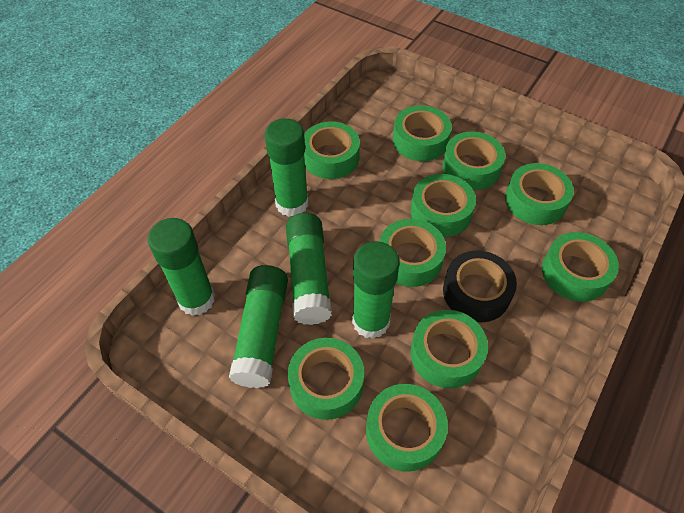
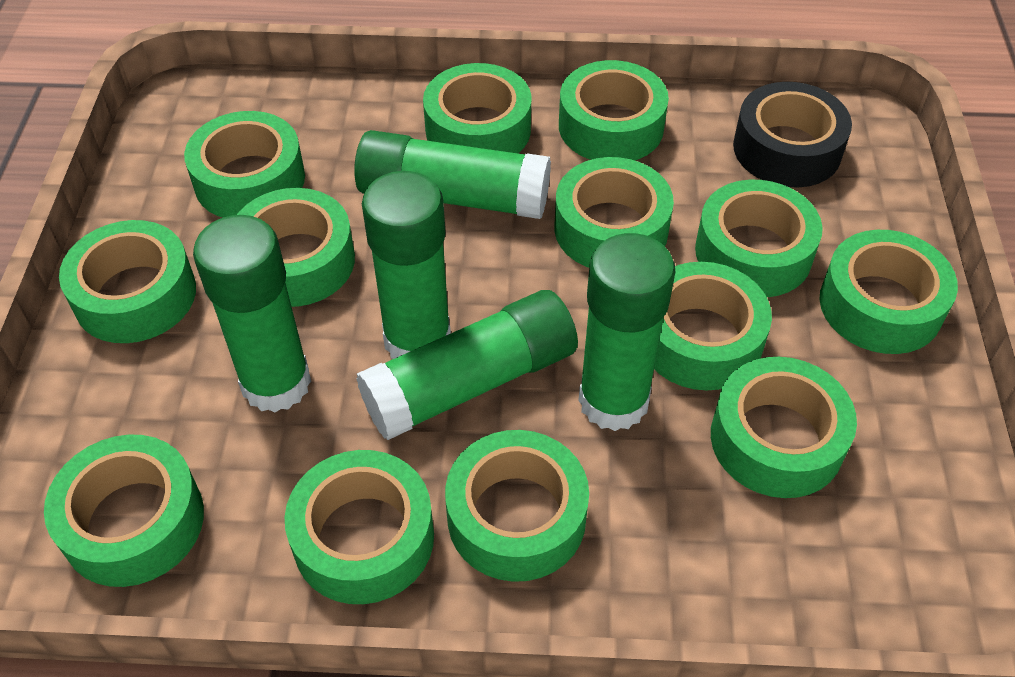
green tape: [288,338,364,420] [304,121,360,179] [366,384,448,471] [380,219,446,287] [393,105,452,161] [411,174,476,237] [411,310,488,389] [442,131,506,190] [505,163,574,225] [542,232,619,302] = 10 -> [44,435,204,587] [59,220,196,343] [184,111,305,217] [237,188,355,307] [285,450,434,604] [423,63,531,153] [445,430,589,582] [554,157,674,268] [559,60,669,160] [654,262,772,390] [695,180,823,297] [711,357,857,498] [819,230,958,354] = 13

